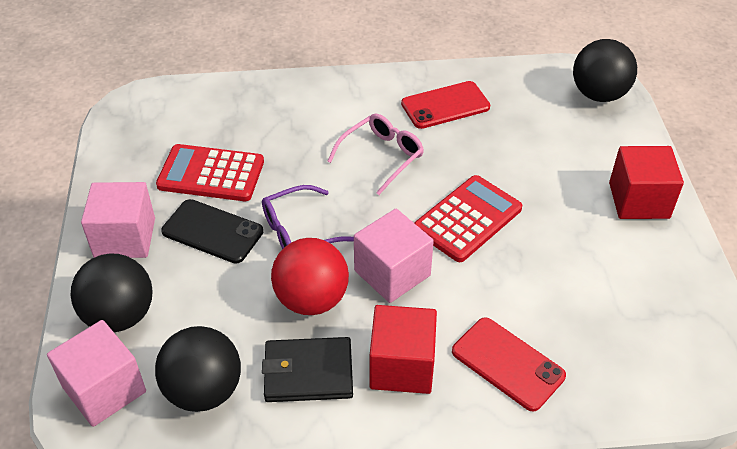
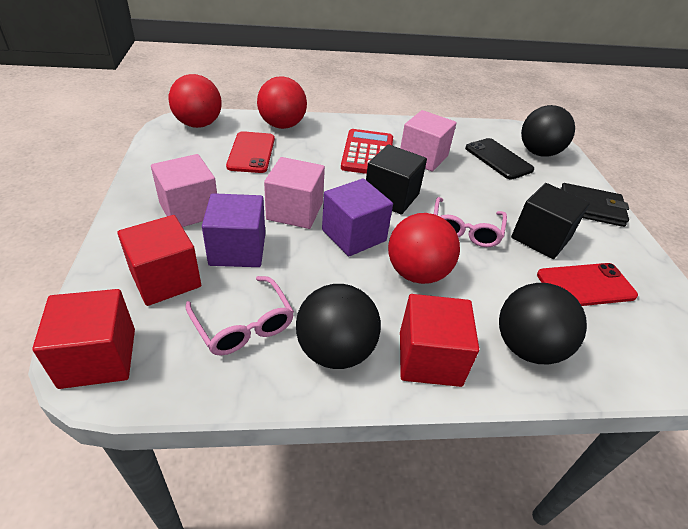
black cube: none = 0 -> [366,144,427,215] [511,183,590,259] = 2
pink glasses: [327,113,424,195] = 1 -> [185,276,294,355] [434,197,507,247] = 2
purple cube: none = 0 -> [202,193,265,267] [322,178,393,256] = 2
purple glasses: [262,185,354,249] = 1 -> none = 0
red ball: [271,238,349,315] = 1 -> [168,74,222,128] [257,77,307,129] [388,213,460,284] = 3
red calculator: [156,144,264,201] [414,175,522,262] = 2 -> [341,129,393,174] = 1
red cube: [369,305,437,394] [609,146,684,219] = 2 -> [32,289,135,389] [117,215,201,306] [400,294,479,387] = 3

